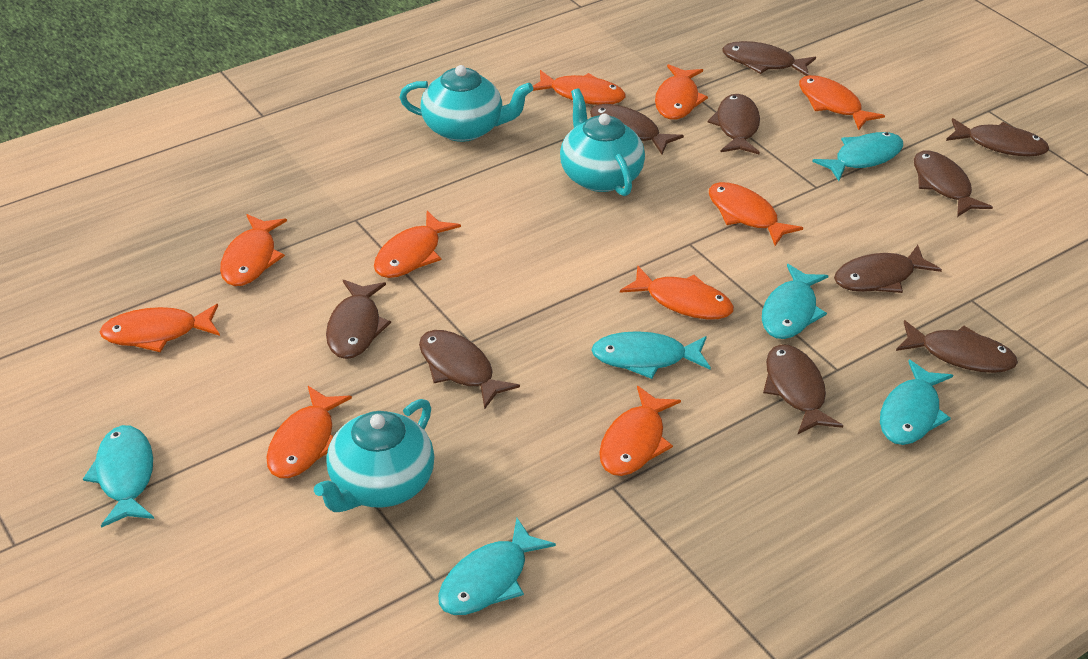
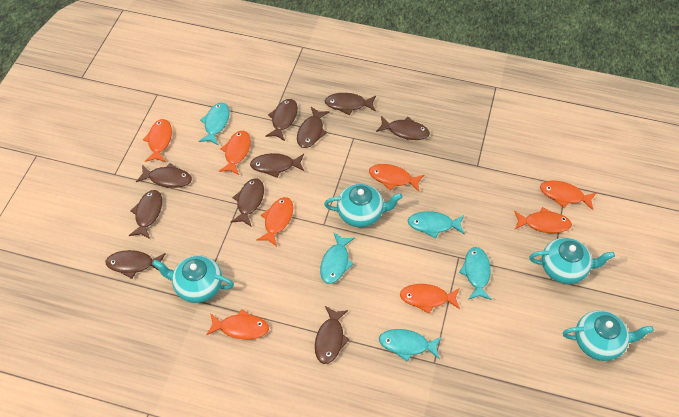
orange fish: [100,304,220,352] [220,214,287,286] [266,386,352,478] [374,211,461,278] [533,70,625,105] [599,386,681,476] [620,266,734,319] [655,64,708,120] [709,182,803,246] [799,75,885,130] = 10 -> [143,119,172,162] [206,309,269,340] [219,131,251,175] [256,197,294,247] [369,164,424,192] [400,284,460,314] [514,207,572,233] [540,180,597,210] = 8
turquoise fish: [83,425,154,528] [438,518,556,615] [591,331,711,379] [762,264,829,339] [812,132,903,181] [880,360,953,445] = 6 -> [198,103,230,145] [320,232,355,284] [379,329,442,362] [408,211,465,239] [459,247,492,300] = 5
turquoise teapot: [314,399,434,512] [399,65,533,142] [560,88,645,196] = 3 -> [152,255,234,303] [324,184,403,227] [529,238,615,284] [563,310,654,361] = 4

